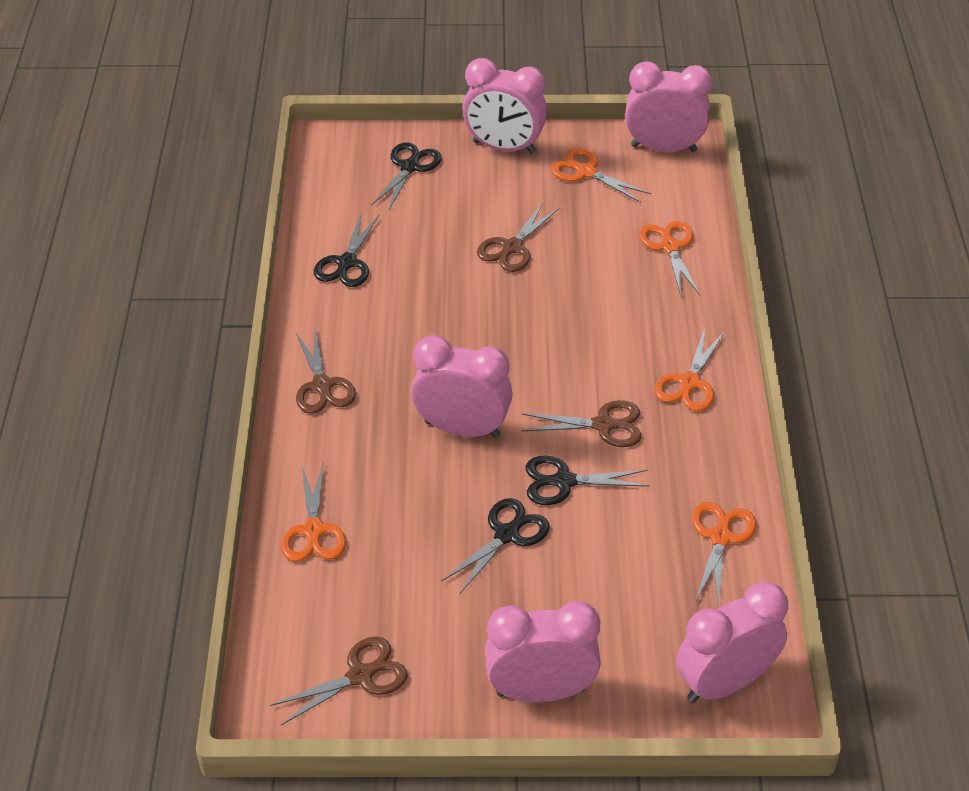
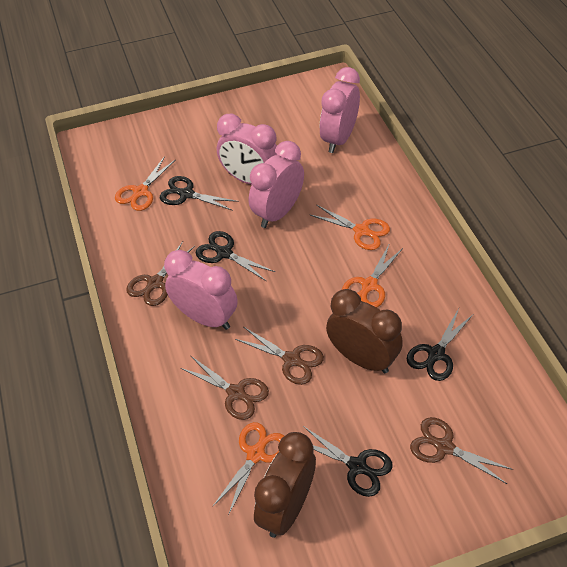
brown clock: none = 0 -> [254,432,316,538] [326,289,403,373] = 2
orange scissors: [281,464,346,562] [551,148,651,203] [639,221,700,296] [655,328,725,411] [692,502,757,606] = 5 -> [115,156,176,211] [212,422,284,516] [309,205,390,250] [342,243,403,308] = 4
pink clock: [411,335,513,438] [462,58,547,154] [485,601,601,702] [625,61,712,152] [676,581,788,703] = 5 -> [164,250,238,330] [217,113,277,185] [249,141,304,228] [320,67,360,153] = 4

